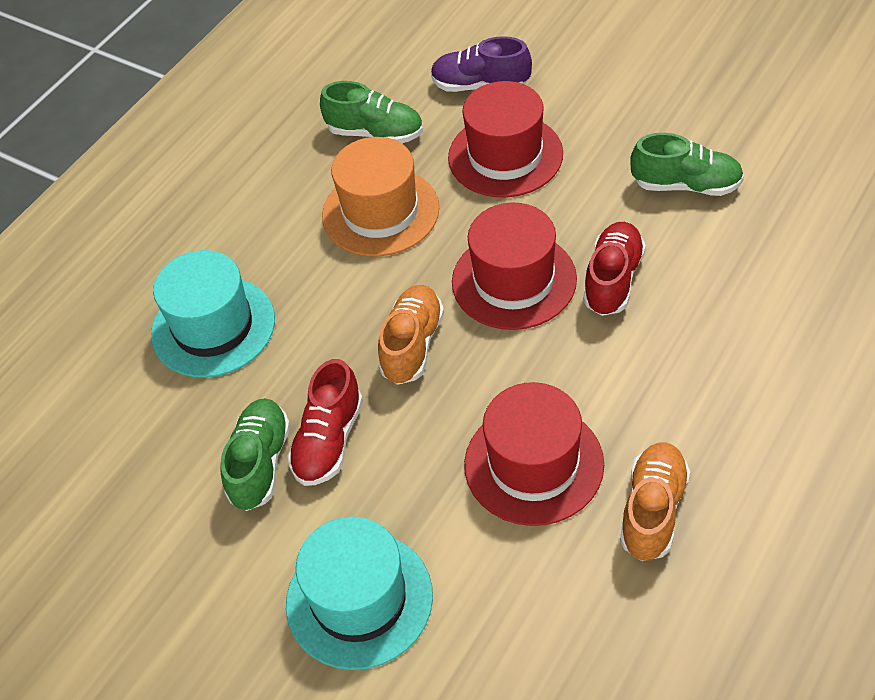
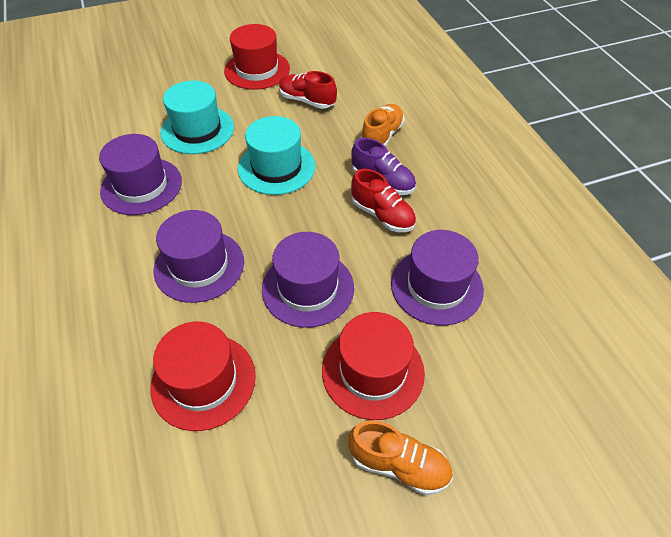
green shoe: [221,398,290,511] [320,81,423,143] [630,133,744,196] = 3 -> none = 0
orange hat: [322,137,439,257] = 1 -> none = 0
purple hat: none = 0 -> [99,134,182,215] [153,210,244,303] [262,232,354,328] [391,230,484,326] = 4

